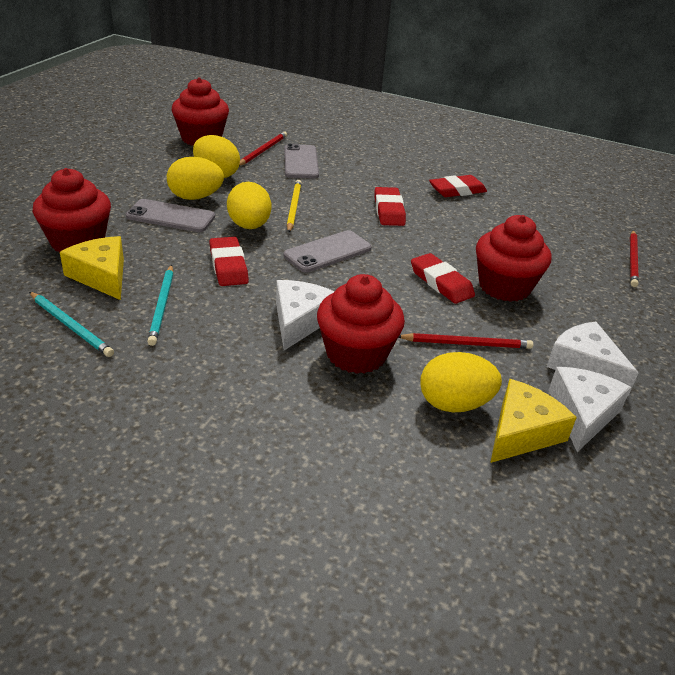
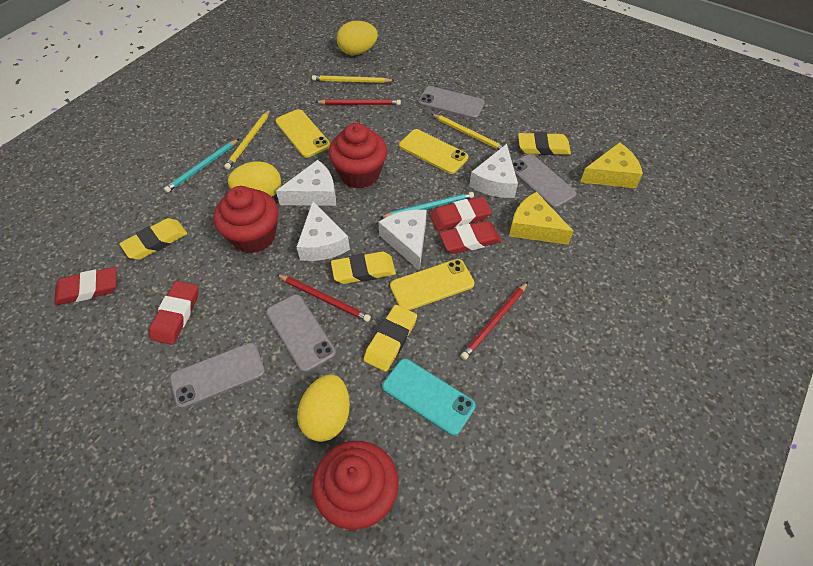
grey phone: [126,199,215,232] [284,144,319,179] [284,230,372,273] = 3 -> [170,343,265,409] [266,294,336,373] [418,86,485,119] [512,154,577,208] = 4
red cupcake: [32,168,111,253] [172,77,229,146] [317,274,405,374] [476,215,552,302] = 4 -> [214,186,279,253] [312,441,398,530] [329,123,387,189] = 3
turquoise phone: none = 0 -> [382,358,476,436] = 1
white cheese: [276,280,334,350] [547,322,638,396] [549,367,631,452] = 3 -> [276,160,336,206] [297,201,350,261] [378,210,427,271] [469,144,518,198] = 4
yellow egg: [167,157,224,200] [193,135,240,178] [227,182,271,229] [420,352,502,412] = 4 -> [228,161,281,197] [297,374,350,442] [337,21,378,55] = 3
yellow eraser: none = 0 -> [119,218,187,260] [331,252,396,284] [364,305,417,372] [518,132,571,155] = 4
yellow pencil: [287,180,302,233] = 1 -> [224,110,270,170] [312,75,395,83] [432,114,503,150] = 3
yellow phone: none = 0 -> [276,109,330,158] [390,259,475,310] [399,129,468,174] = 3

